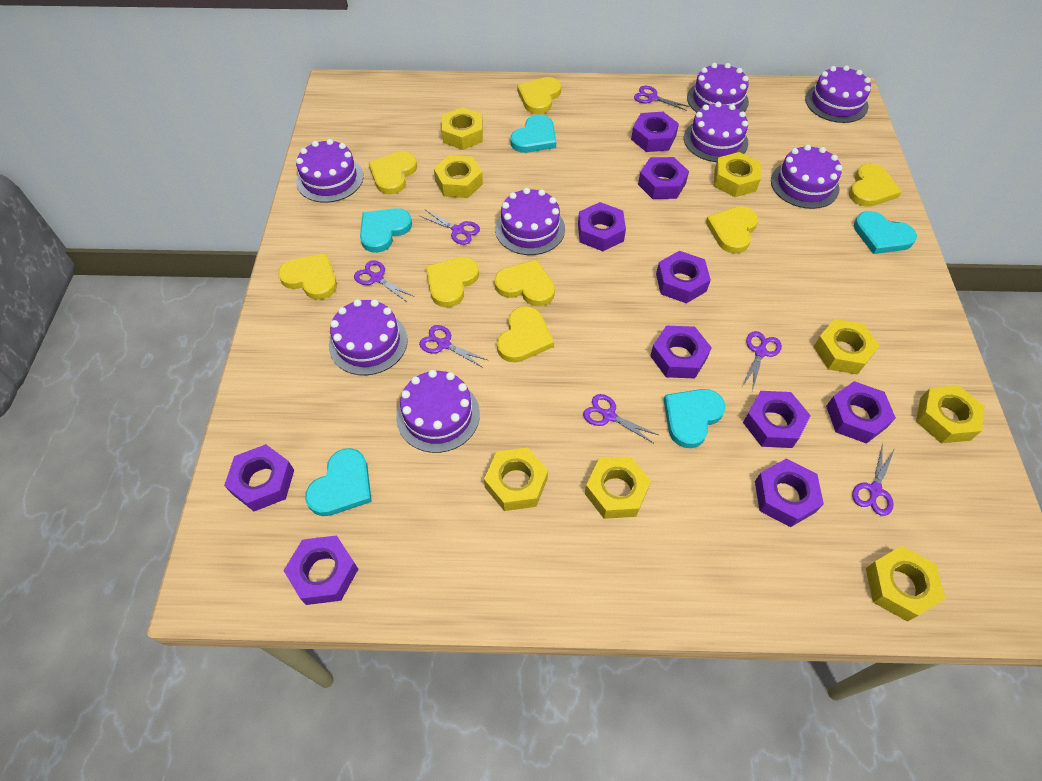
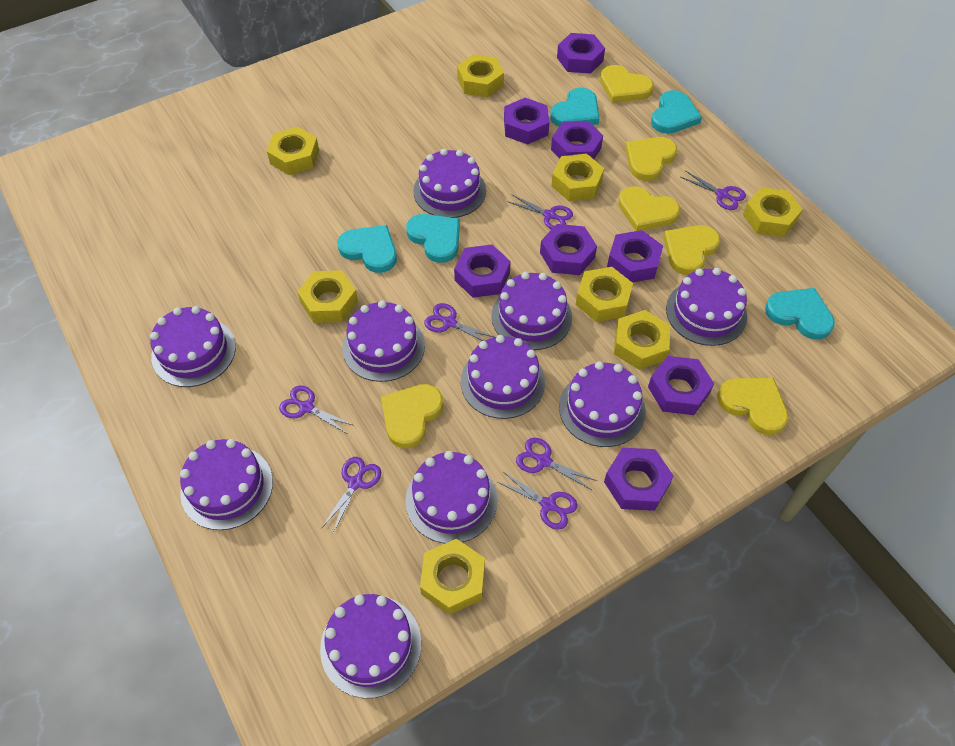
purple cake: [296,139,363,203] [329,299,408,375] [396,370,480,453] [495,188,565,255] [684,102,748,162] [687,63,749,112] [771,144,842,209] [805,65,871,123] = 8 -> [150,306,236,387] [180,439,273,530] [320,594,421,698] [342,300,425,382] [405,451,498,543] [413,149,486,218] [461,335,545,419] [492,272,572,350] [559,361,646,447] [666,268,747,346] = 10
purple nut: [224,444,294,511] [284,535,358,605] [578,202,626,251] [631,112,679,152] [638,157,689,199] [650,326,712,379] [656,251,711,303] [743,391,811,448] [755,459,824,527] [826,381,896,444] = 10 -> [454,244,511,298] [504,98,549,145] [540,224,597,275] [551,121,603,159] [557,33,605,74] [604,448,674,511] [607,230,663,282] [648,356,714,415] = 8
yellow heart: [278,253,337,300] [368,151,417,195] [426,257,479,307] [494,260,555,306] [497,306,554,363] [517,77,561,114] [706,206,758,253] [849,163,902,207] = 8 -> [381,384,443,448] [600,65,654,103] [618,186,680,231] [625,137,677,181] [663,225,720,275] [717,378,788,435] = 6

